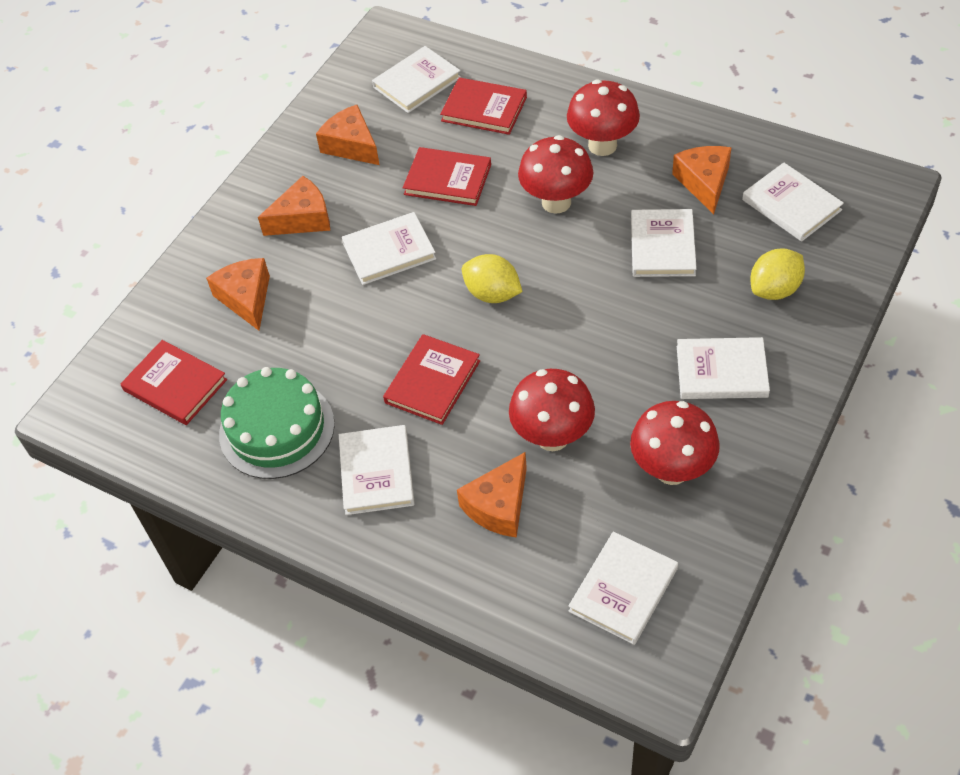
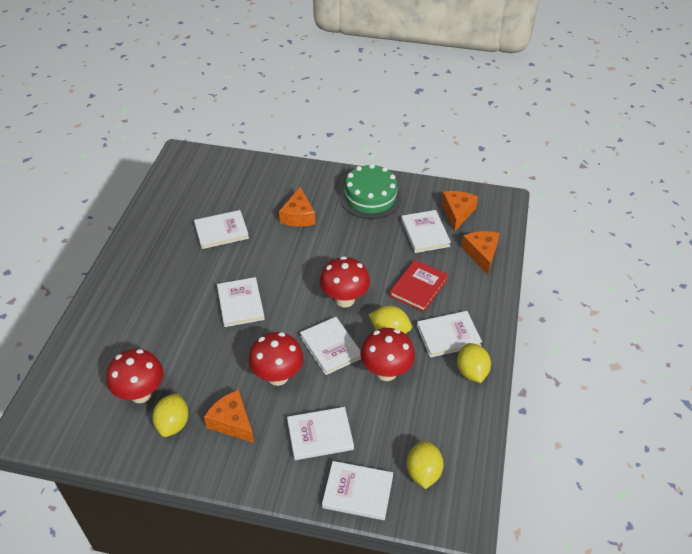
orange cheese: [206,258,270,331] [258,176,330,236] [316,105,380,165] [457,452,527,538] [672,146,732,215] = 5 -> [204,390,254,443] [279,187,315,227] [442,191,478,232] [461,231,500,274] = 4
red book: [121,340,227,425] [383,334,480,425] [403,147,491,206] [440,77,527,135] = 4 -> [389,260,448,312] = 1
yellow lemon: [462,254,522,303] [750,248,805,300] = 2 -> [152,393,189,437] [369,306,412,334] [407,440,444,489] [457,343,491,383] = 4

